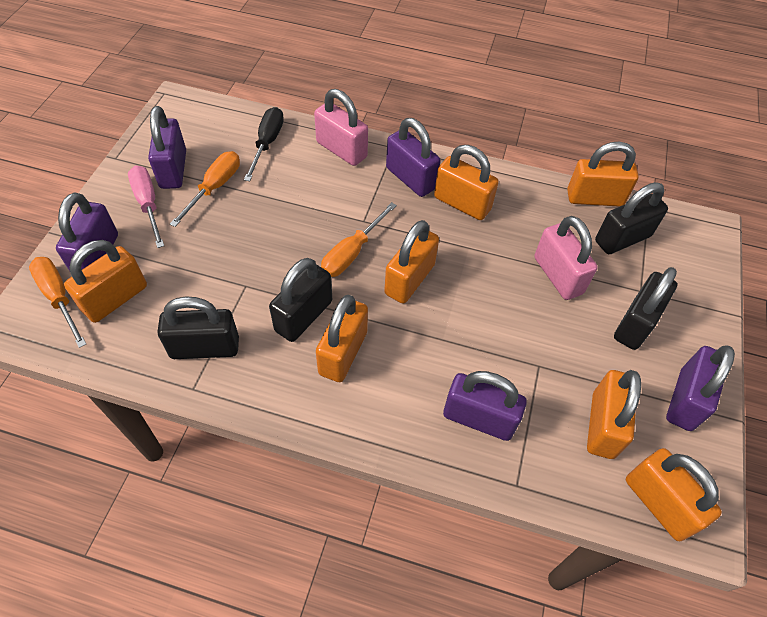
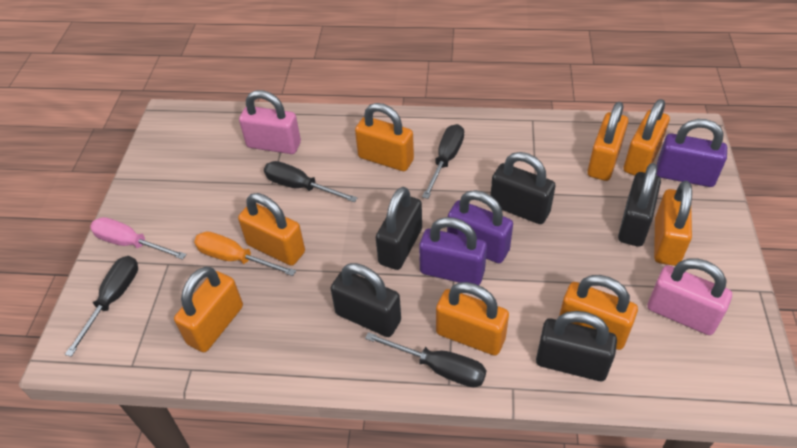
black padlock: [157,296,239,359] [269,258,332,342] [595,182,668,254] [614,267,677,350] = 4 -> [330,263,401,337] [376,187,422,270] [491,152,556,224] [536,311,617,381] [618,163,661,247] = 5
black screwdriver: [244,107,284,181] = 1 -> [65,256,138,357] [264,161,358,202] [365,332,486,387] [422,124,464,199] = 4
orange padlock: [64,240,147,323] [316,295,368,382] [384,220,439,304] [434,145,499,220] [567,142,639,207] [587,370,641,459] [626,448,722,541] = 7 -> [174,267,243,352] [238,193,305,266] [355,103,414,171] [436,282,509,356] [559,275,638,350] [587,102,628,181] [624,99,670,176] [654,181,692,266] = 8
orange screwdriver: [29,257,86,348] [170,151,240,227] [321,202,397,277] = 3 -> [194,231,296,276] = 1
purple padlock: [56,192,118,271] [148,106,186,189] [386,118,441,197] [443,371,527,441] [666,346,735,431] = 5 -> [419,217,487,285] [447,190,513,263] [656,119,727,187] = 3

